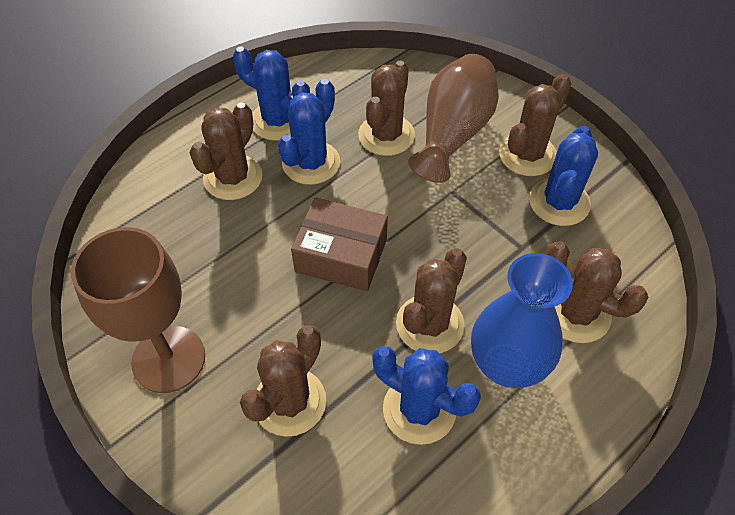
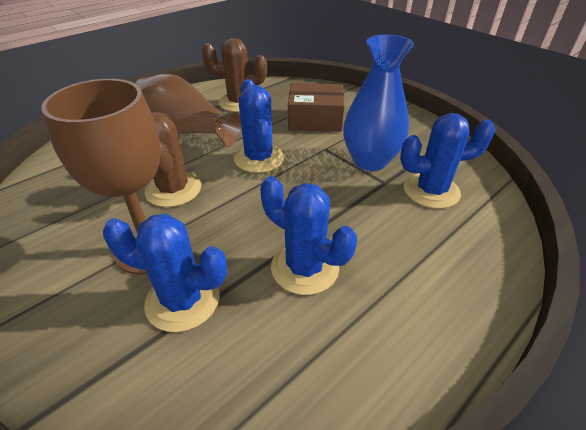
brown cactus: [189,102,263,200] [240,325,326,437] [358,60,415,156] [396,248,467,353] [499,74,571,176] [546,241,648,343] = 6 -> [144,112,201,207] [202,38,267,112] = 2

